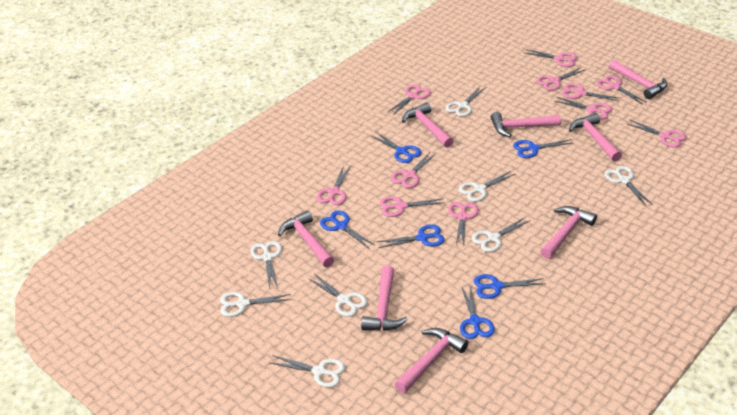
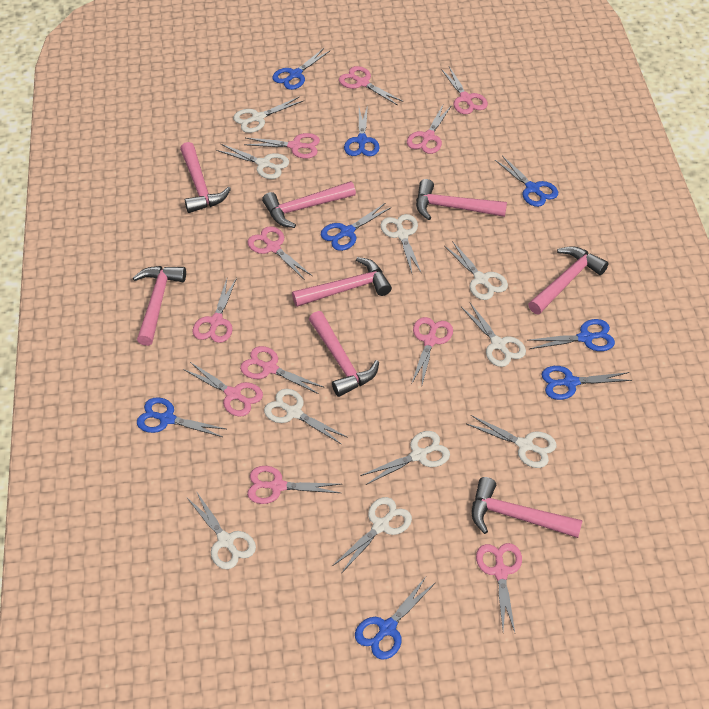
blue scissors: [320,211,375,248] [372,132,422,163] [377,224,445,248] [460,286,495,339] [474,274,546,299] [513,139,573,158] = 6 -> [137,397,226,437] [272,48,331,90] [321,203,392,251] [344,105,380,156] [355,577,436,660] [495,156,558,207] [527,319,615,351] [542,366,632,400] = 8
white scissors: [220,292,291,317] [251,241,282,289] [270,355,345,388] [308,273,368,317] [445,87,485,117] [459,171,516,202] [472,217,531,252] [605,166,653,206] = 8 -> [186,491,256,569] [216,144,289,179] [233,96,303,133] [264,389,348,445] [333,497,412,574] [360,431,450,485] [380,214,422,274] [445,241,508,300] [461,303,526,367] [467,415,556,468] = 10

